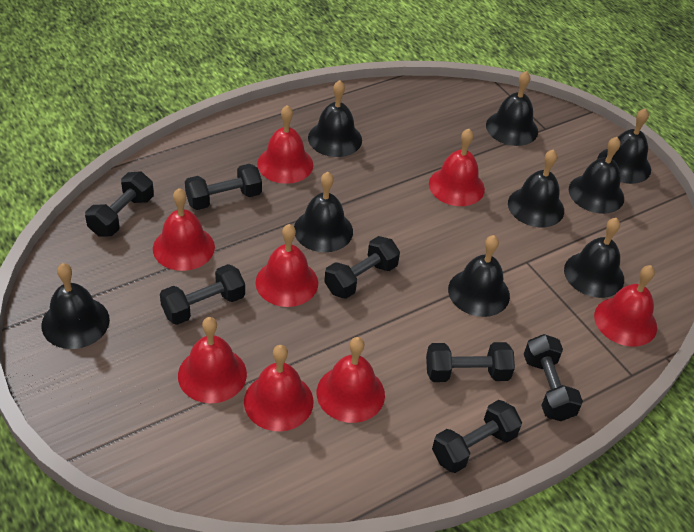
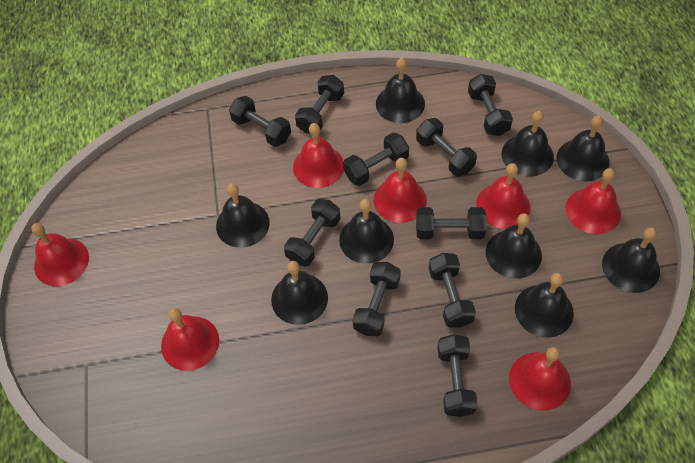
black dumbbell: [85,172,154,236] [160,264,245,325] [185,164,262,210] [324,236,400,299] [426,342,515,382] [432,400,522,473] [524,334,583,421] = 7 -> [229,96,291,147] [284,199,341,266] [295,75,344,134] [343,133,409,186] [352,262,401,336] [416,118,477,176] [416,207,487,239] [429,253,476,328] [437,334,478,417] [468,74,513,136] = 10
red bell: [153,188,215,271] [178,317,247,403] [244,345,314,431] [256,224,318,307] [257,105,313,184] [317,337,385,423] [429,129,485,206] [594,265,657,347] = 8 -> [31,223,89,286] [161,308,219,371] [293,123,344,188] [373,158,427,223] [476,163,530,229] [509,347,571,411] [566,168,621,234] = 7

